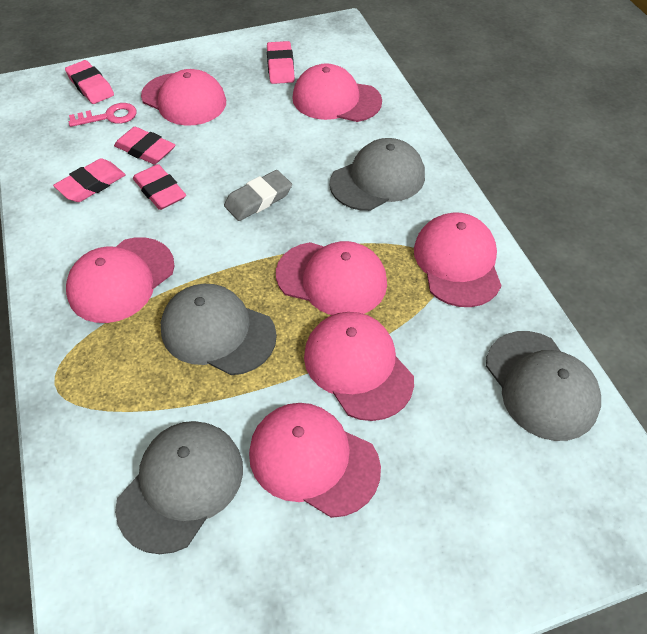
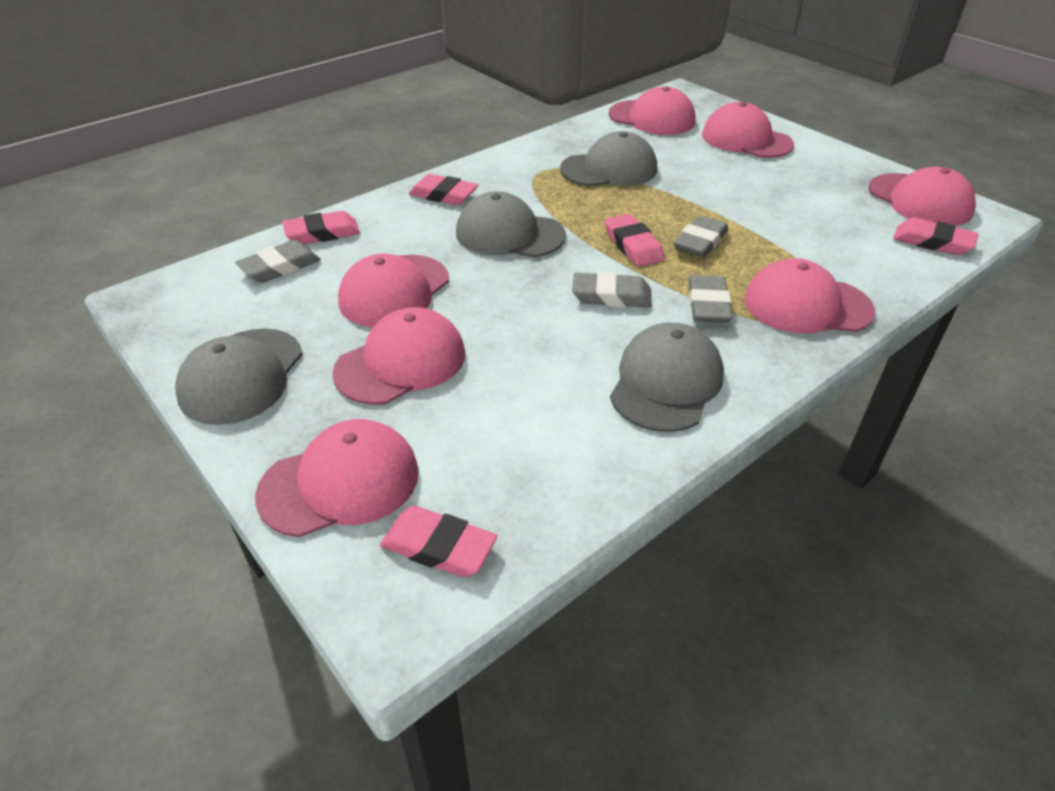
grey eraser: [224,170,292,221] = 1 -> [235,240,321,283] [572,272,652,308] [674,215,728,258] [688,275,732,323] = 4
pink key: [69,103,137,127] = 1 -> none = 0

